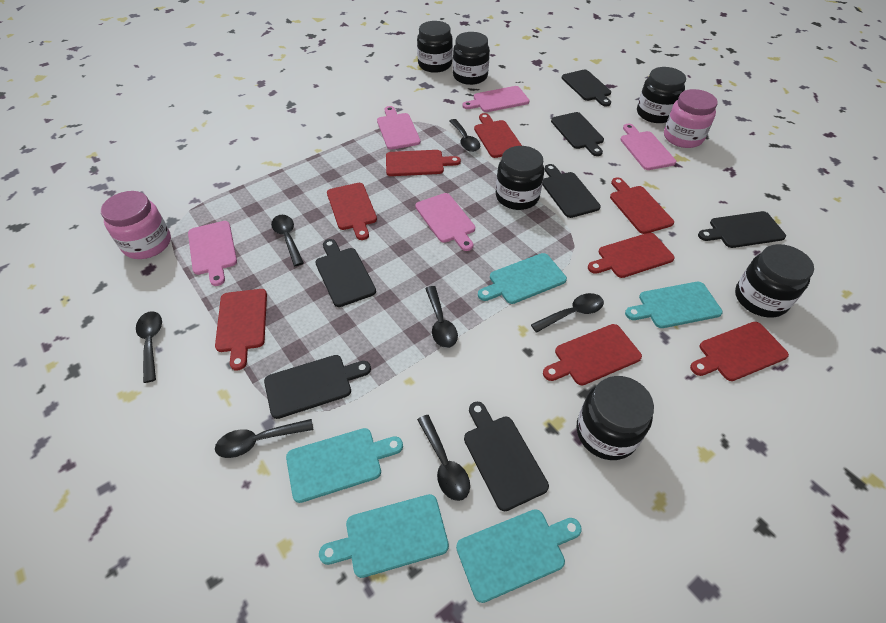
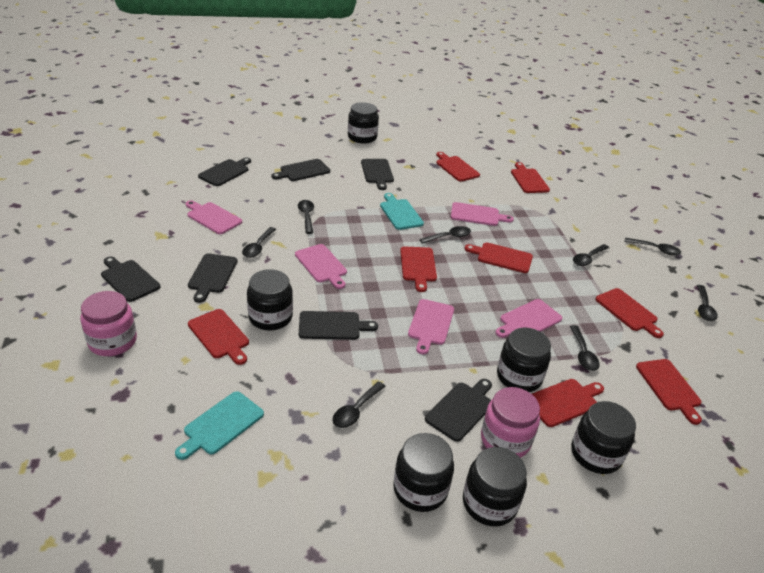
black spoon: [136,311,162,383] [215,419,313,458] [271,215,304,266] [417,415,470,501] [425,286,458,348] [449,119,480,152] [531,293,604,333] = 7 -> [242,227,277,258] [298,200,314,234] [333,381,386,428] [420,226,471,244] [570,325,600,371] [573,244,609,266] [624,238,681,255] [697,285,718,321] = 8
turquoise cutting board: [286,428,403,503] [319,494,449,578] [456,509,582,603] [478,253,567,304] [625,282,723,328] = 5 -> [175,391,264,460] [380,193,424,230] = 2

